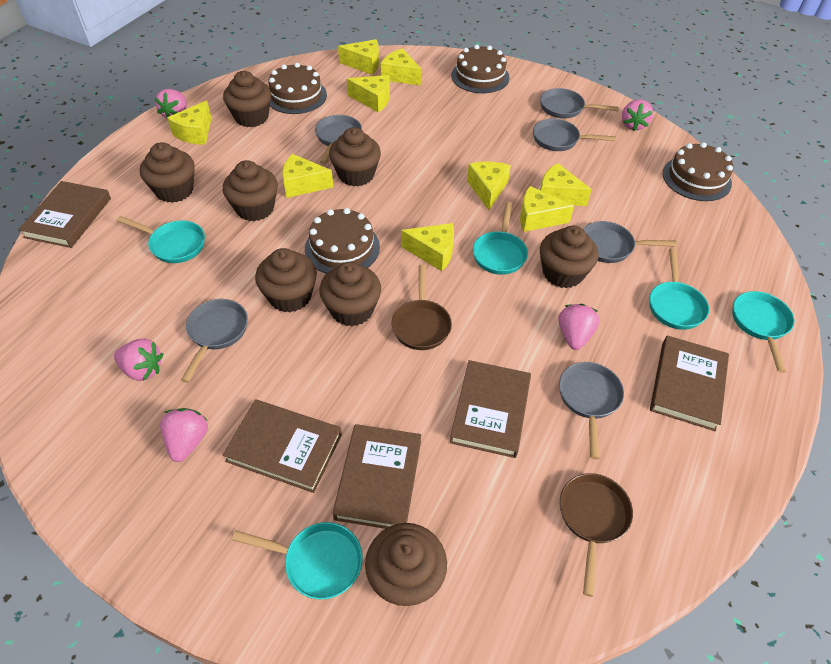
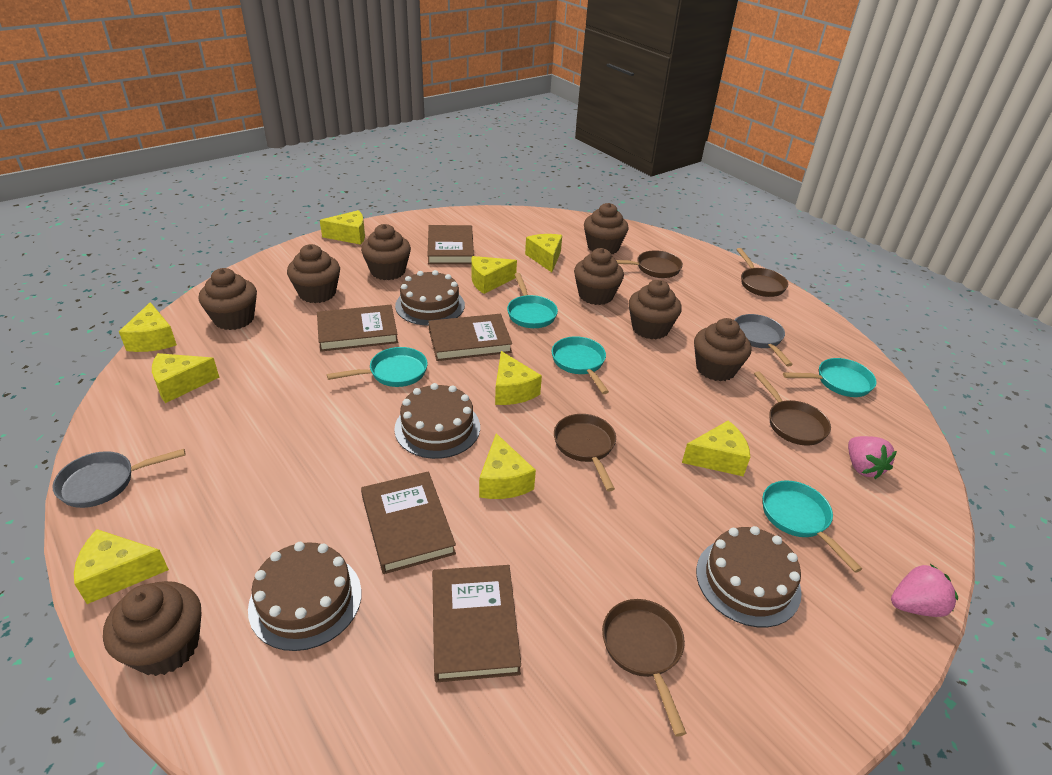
brown pan: [391,265,452,350] [560,473,633,597] = 2 -> [554,414,616,492] [602,599,686,736] [616,250,683,278] [736,248,788,297] [754,371,831,446] = 5
grey pan: [181,299,248,383] [315,115,362,164] [533,119,616,151] [540,88,619,118] [559,362,624,459] [583,221,677,263] = 6 -> [53,449,186,508] [735,314,793,366] = 2
pink strawberry: [114,339,163,381] [155,89,186,118] [160,408,208,462] [559,304,599,350] [622,99,654,131] = 5 -> [848,436,897,479] [891,564,958,617] = 2

